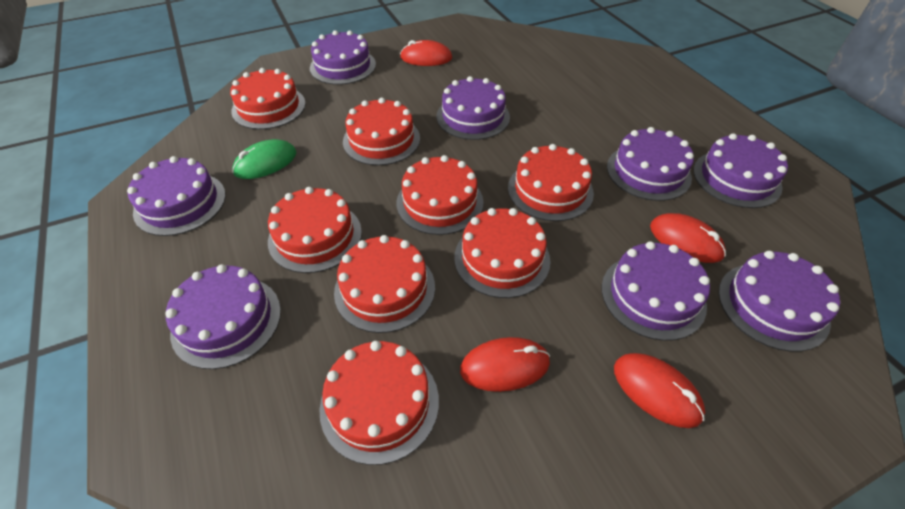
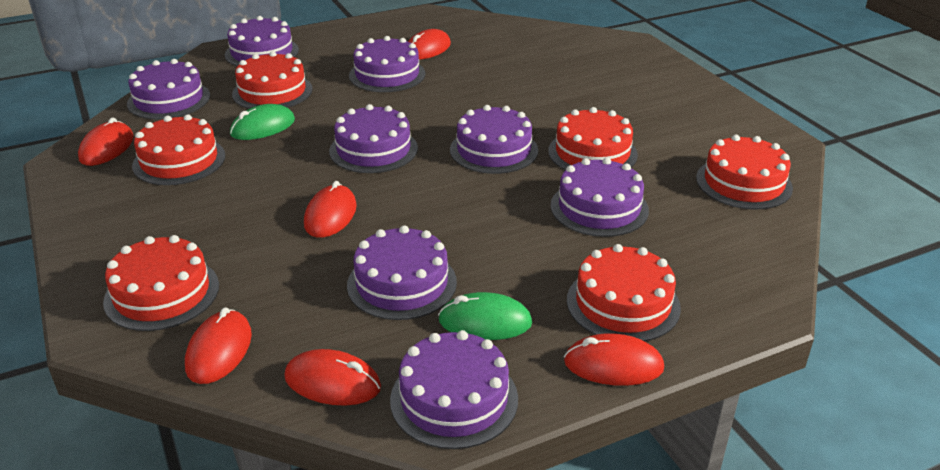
green mouse: [232,139,296,179] = 1 -> [230,104,295,140] [438,292,532,340] = 2
red cake: [230,68,306,129] [268,187,362,273] [319,341,439,465] [334,235,435,333] [343,98,420,165] [397,155,484,235] [454,208,550,298] [508,144,594,221] = 8 -> [103,235,219,331] [132,114,226,185] [232,51,313,109] [548,107,638,170] [567,244,681,341] [696,135,793,209] = 6
red mouse: [400,40,452,66] [460,337,550,392] [614,353,705,428] [650,213,726,263] = 4 -> [78,117,134,166] [185,307,252,384] [284,349,381,406] [304,181,357,238] [408,29,451,60] [564,333,664,386] = 6

